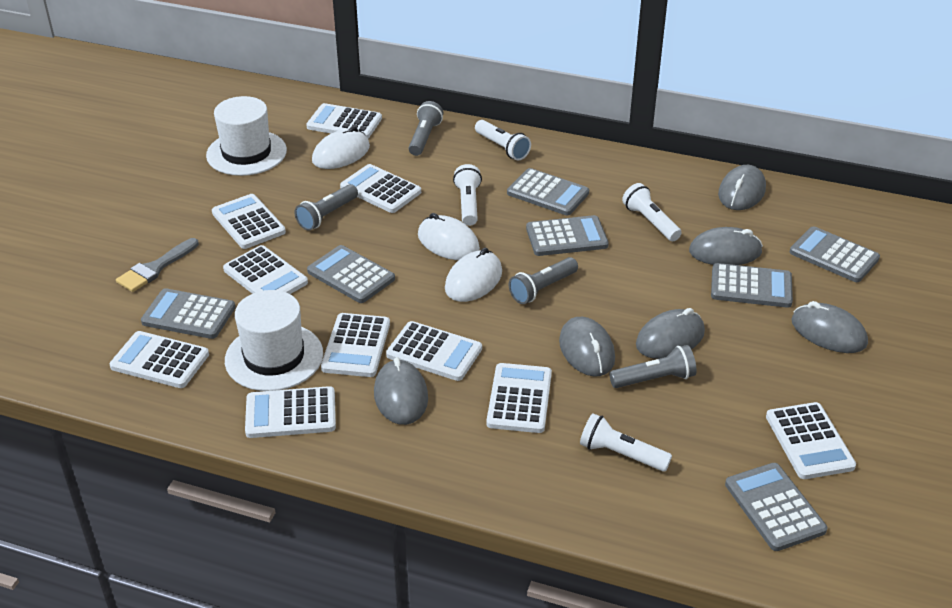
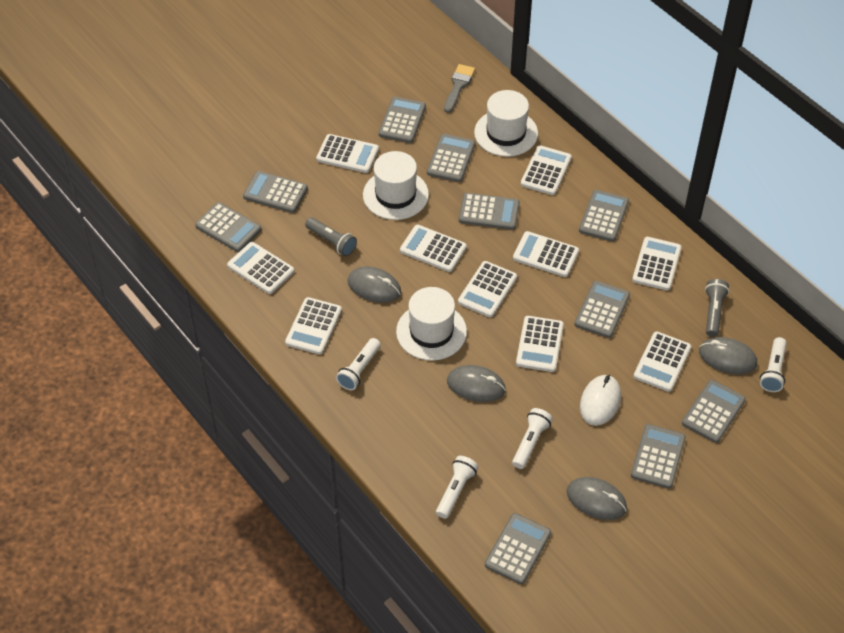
grey calculator: [141,288,235,339] [307,245,395,303] [507,168,589,215] [526,215,609,256] [711,263,793,308] [725,463,827,551] [790,226,880,282] = 7 -> [195,202,261,252] [243,171,308,213] [379,97,426,143] [427,134,475,182] [459,193,520,230] [485,513,551,584] [574,281,630,338] [579,190,629,241] [631,424,686,488] [682,380,746,443] = 10
grey flashlight: [294,184,358,231] [408,101,443,156] [509,257,578,304] [609,345,697,388] = 4 -> [305,217,357,256] [705,279,729,337] = 2
grey mouse: [374,357,428,425] [559,317,615,377] [636,308,705,359] [689,227,763,265] [718,165,766,210] [791,301,868,353] = 6 -> [348,267,401,303] [447,365,506,402] [567,477,627,520] [699,337,757,374] = 4
white hat: [206,96,287,176] [225,290,323,391] = 2 -> [363,151,429,220] [396,287,467,361] [474,90,538,157] = 3
white mouse: [312,126,370,169] [418,213,480,260] [445,248,502,302] = 3 -> [580,375,621,426] = 1

